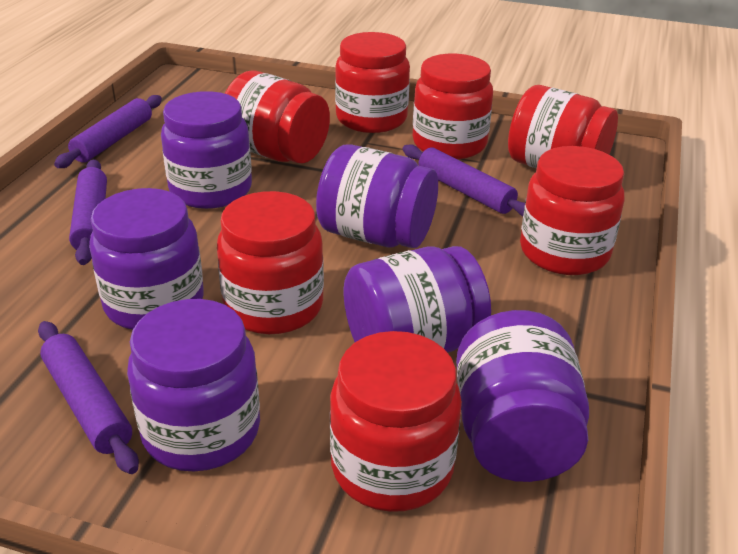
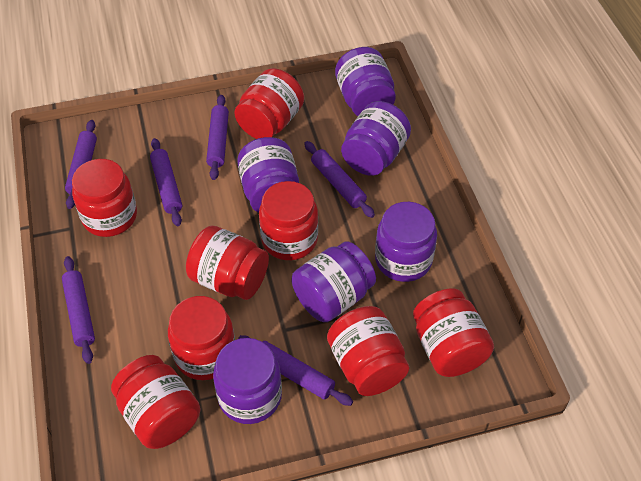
purple rolling pin: [38,321,139,474] [54,95,162,168] [69,159,107,265] [403,144,525,217] = 4 -> [62,256,95,364] [65,120,97,209] [150,138,182,226] [206,95,229,180] [238,335,353,406] [304,141,375,218] = 6
red jar: [217,191,324,334] [225,70,330,164] [330,331,462,512] [335,32,410,133] [413,54,493,159] [508,85,618,169] [520,146,625,275] = 7 -> [72,159,137,237] [111,355,201,449] [168,296,235,380] [186,226,269,300] [234,68,304,139] [259,181,318,260] [327,306,409,396] [413,289,494,377] = 8

